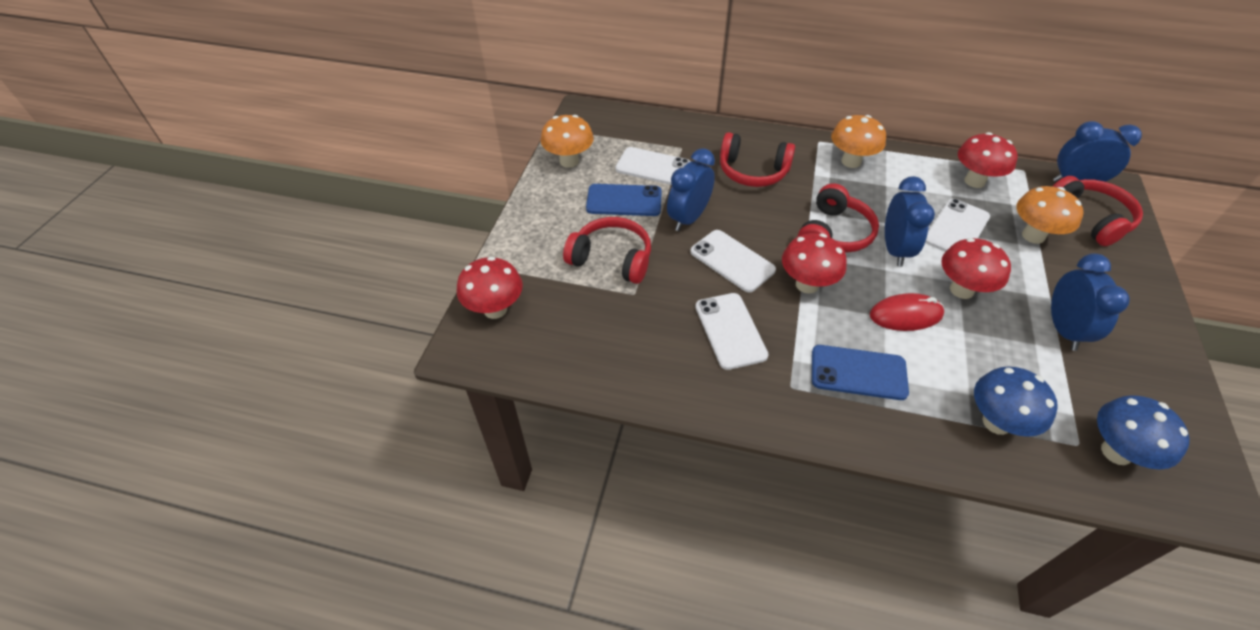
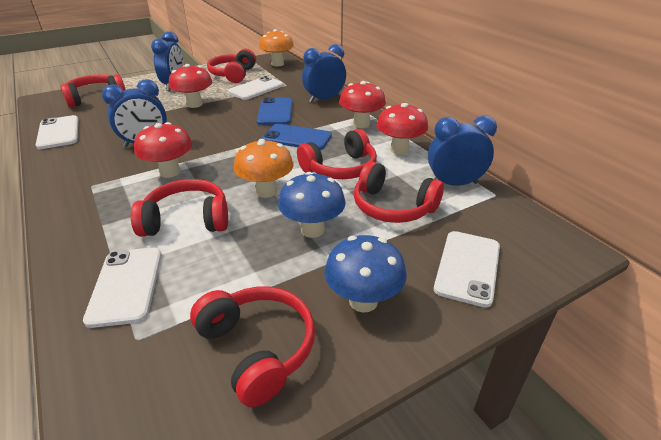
orange mushroom: [540,115,594,168] [831,115,886,168] [1016,186,1083,244] = 3 -> [233,139,294,198] [259,29,294,67] = 2
red headphones: [563,217,651,284] [720,132,795,187] [798,183,879,253] [1052,176,1143,246] = 4 -> [61,74,126,108] [131,179,228,237] [190,286,315,407] [207,49,256,83] [297,129,377,179] [354,161,444,223] = 6
red mouse: [870,293,944,331] = 1 -> none = 0

